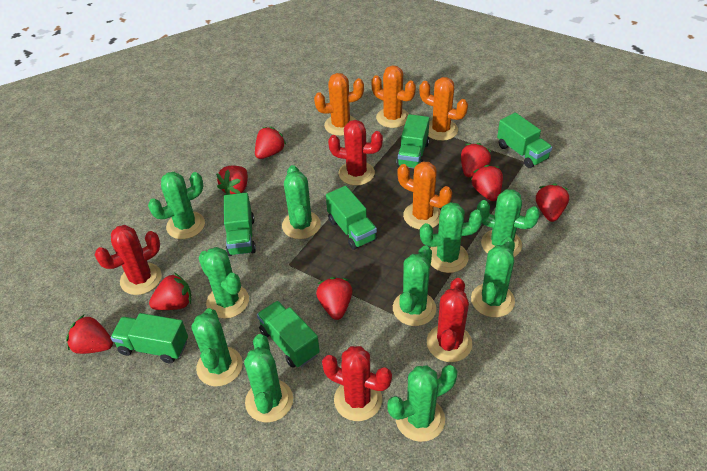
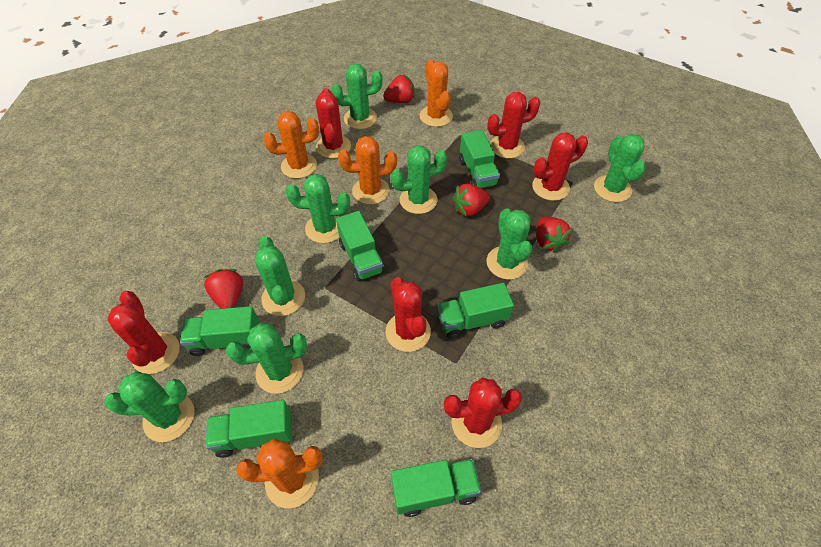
green cactus: [148,172,205,239] [192,308,243,386] [198,247,249,319] [244,334,293,422] [282,165,321,239] [387,365,457,442] [393,245,436,326] [420,202,483,273] [471,237,515,317] [477,189,540,257] = 10 -> [104,371,194,442] [226,323,307,394] [255,236,305,316] [286,174,350,243] [332,64,383,129] [391,145,447,214] [486,208,532,280] [594,134,646,202] = 8
red cactus: [95,225,162,295] [322,346,392,421] [328,120,383,186] [427,278,472,362] = 4 -> [107,291,180,374] [316,88,351,159] [386,277,431,352] [444,378,522,448] [487,92,540,159] [532,133,588,201] = 6
red strawberry: [66,315,113,354] [149,273,191,310] [216,166,248,195] [255,127,286,159] [316,277,353,320] [461,143,491,177] [471,165,503,201] [536,183,569,222] = 8 -> [204,269,243,309] [383,74,415,103] [453,184,490,216] [536,217,572,253] = 4

